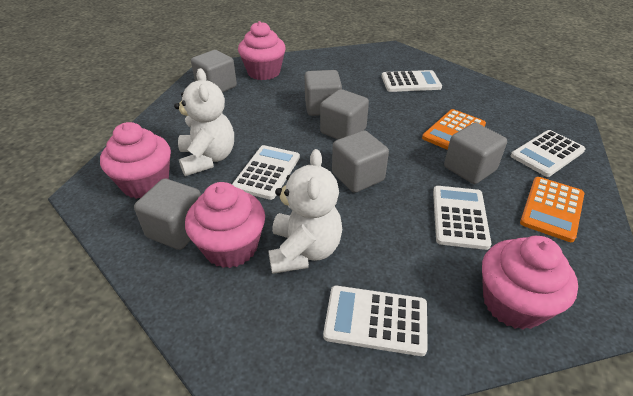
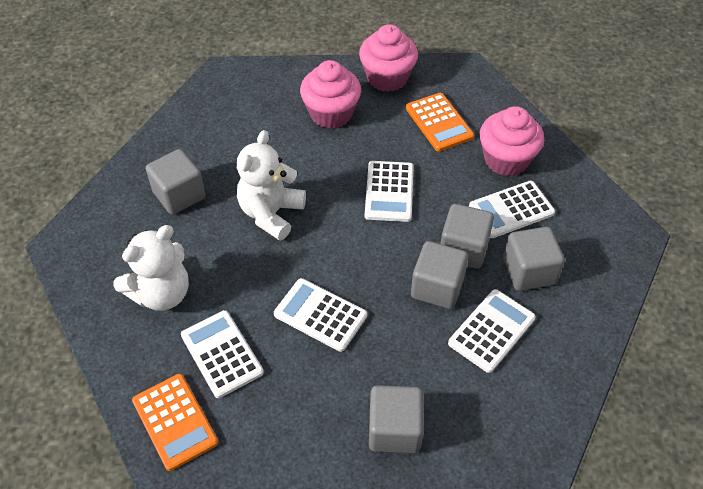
grey cube: [134,178,201,250] [191,50,237,92] [305,70,342,116] [320,89,369,139] [332,130,389,193] [444,123,507,184] = 6 -> [146,149,206,215] [369,385,424,453] [411,241,468,309] [440,204,494,269] [503,227,565,291] = 5
pink cupcake: [100,122,171,199] [185,182,265,268] [238,21,286,80] [482,236,578,330] = 4 -> [300,60,361,129] [359,24,418,92] [480,106,544,176] = 3

